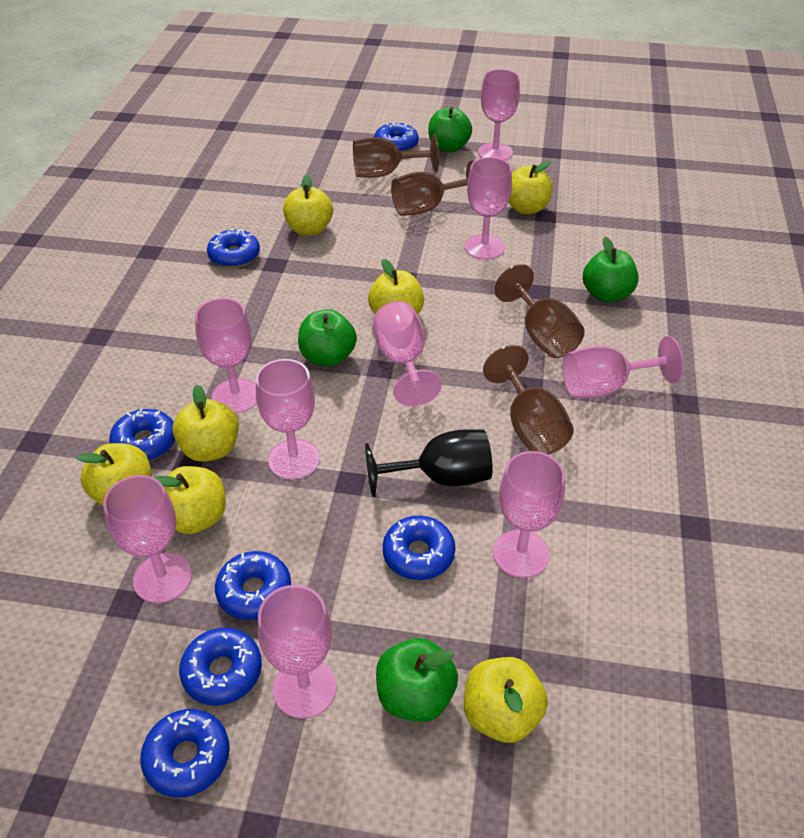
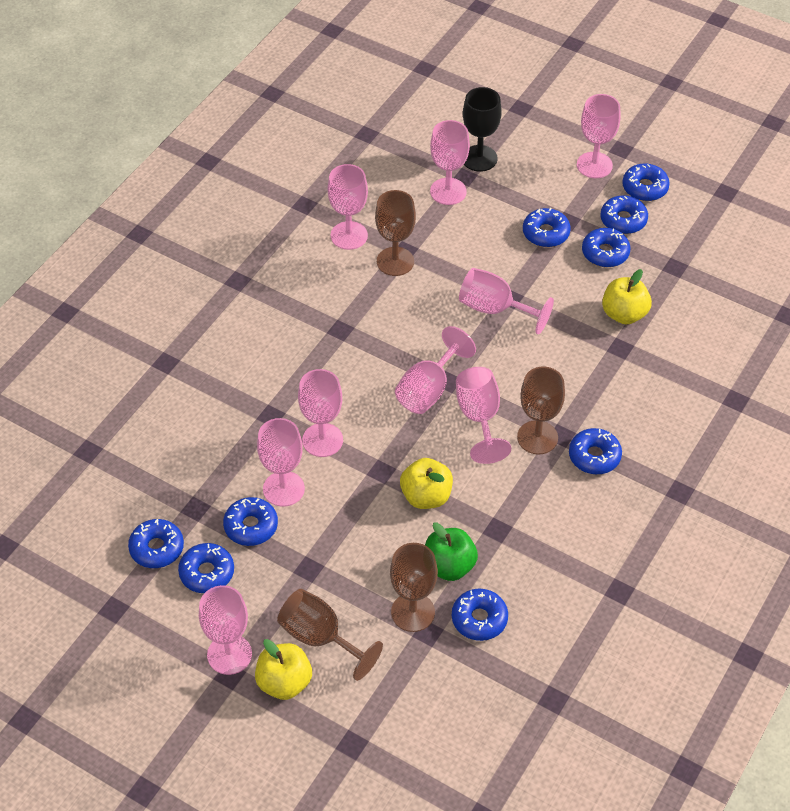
blue donut: [109,408,175,461] [140,709,230,798] [179,627,262,706] [207,229,260,268] [215,551,291,620] [374,122,419,153] [383,516,455,580] = 7 -> [128,519,184,568] [178,543,234,593] [223,497,278,546] [452,589,508,641] [523,208,571,247] [569,428,622,474] [582,228,630,267] [600,195,648,234] [622,164,670,201] = 9
green apple: [298,309,357,367] [376,638,458,722] [428,107,472,152] [583,237,638,302] = 4 -> [425,522,478,581] = 1
yellow apple: [76,443,152,506] [154,466,226,534] [172,384,239,462] [283,174,333,236] [368,259,424,315] [464,657,548,743] [509,161,552,214] = 7 -> [255,639,312,700] [400,458,453,509] [602,269,652,325] = 3

